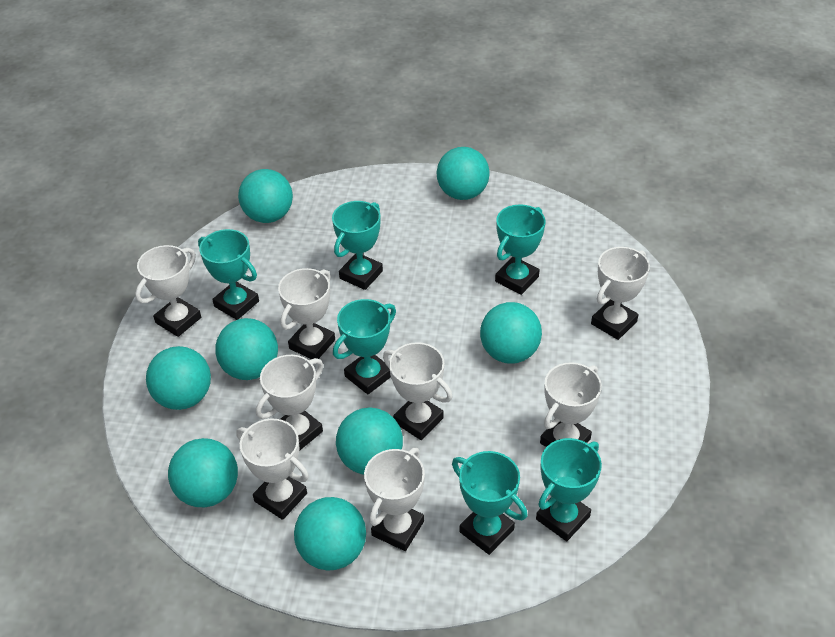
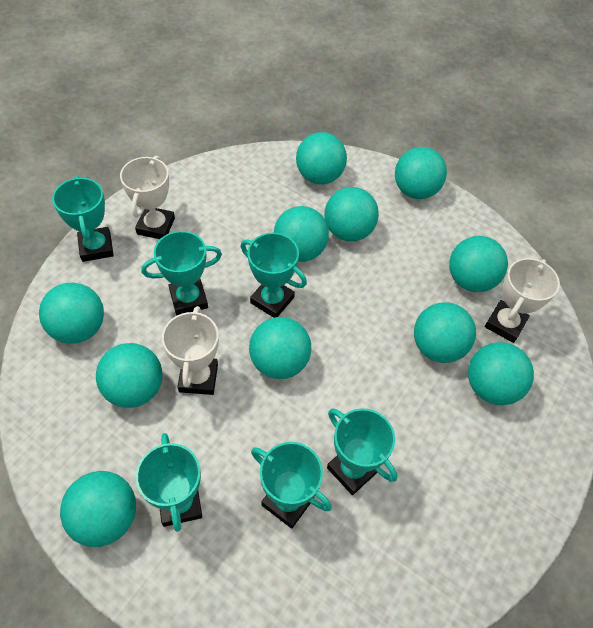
turquoise ball: [146,346,211,410] [168,438,238,507] [215,318,278,380] [238,169,293,223] [294,497,366,571] [336,408,403,475] [437,147,490,200] [480,302,542,364] = 8 -> [39,283,104,344] [60,471,136,547] [96,343,163,408] [249,317,311,379] [274,206,329,262] [296,132,347,184] [324,187,379,242] [395,147,447,199] [414,302,476,363] [449,236,508,292] [468,342,534,405] = 11
white trophy: [135,245,201,337] [236,419,309,520] [256,355,323,451] [278,268,335,359] [364,448,425,551] [383,342,453,440] [540,362,602,447] [591,247,650,340] = 8 -> [120,156,175,239] [162,306,219,395] [485,258,560,343] = 3

